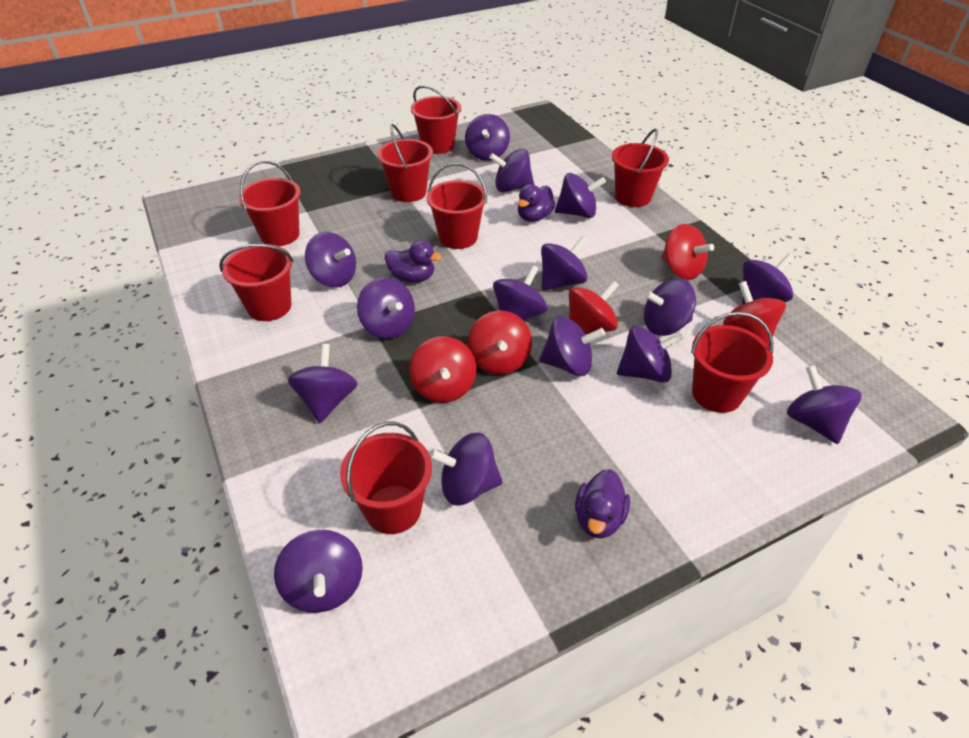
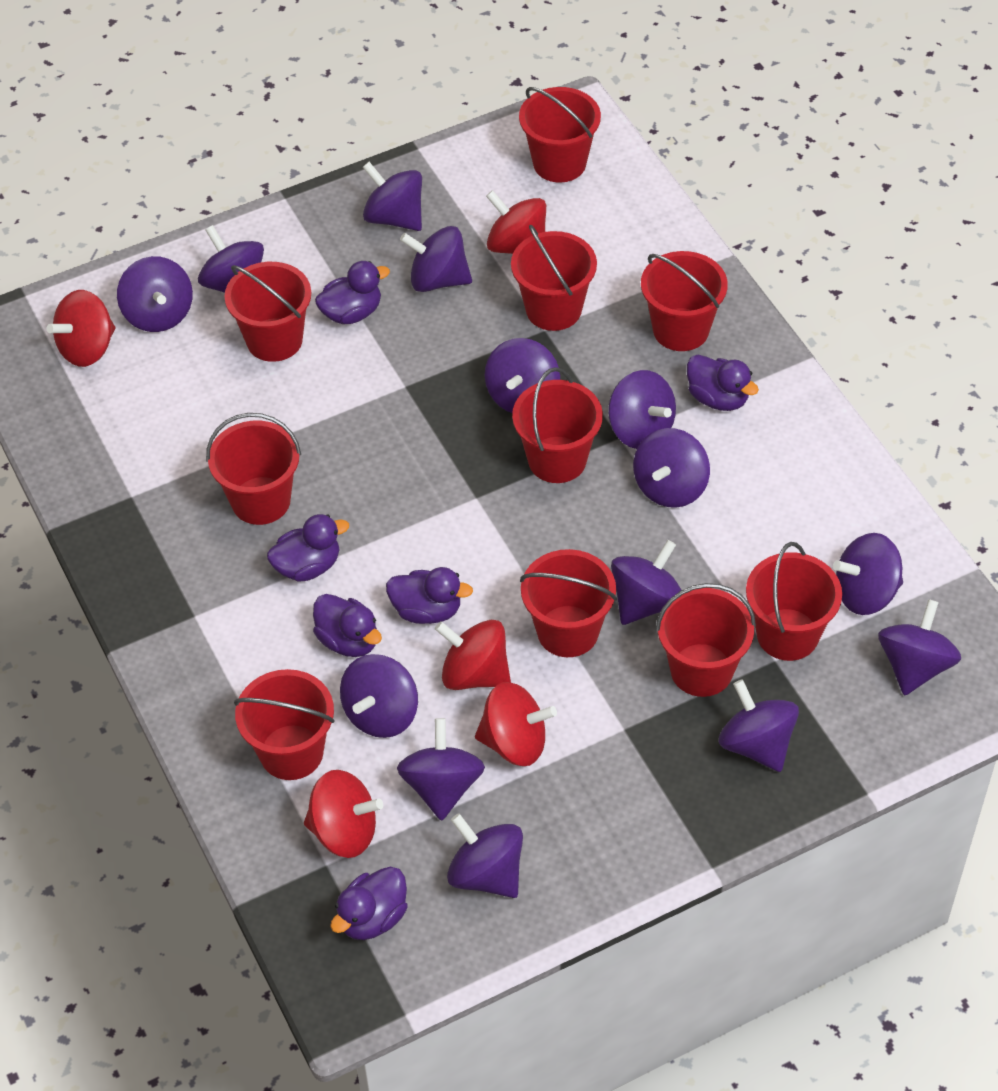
purple duck: [385,240,442,283] [518,184,555,222] [575,469,630,538] = 3 -> [267,514,349,582] [313,594,382,657] [315,261,390,324] [330,866,408,940] [386,567,473,624] [687,355,759,411] = 6
purple spinning top: [274,530,363,613] [288,344,358,423] [305,232,356,288] [357,277,415,339] [429,432,503,506] [465,114,510,161] [489,149,534,192] [493,265,547,321] [539,316,605,376] [541,236,588,291] [555,173,606,218] [617,326,685,382] [644,279,696,336] [742,253,794,304] [787,365,861,444] = 15 -> [117,256,193,332] [198,225,264,293] [340,654,418,738] [363,162,422,231] [397,718,485,821] [400,226,472,292] [447,813,523,898] [485,338,560,413] [608,370,676,449] [611,540,681,625] [633,428,710,508] [719,679,799,772] [833,533,903,615] [878,599,961,696] = 14
red bucket: [219,244,294,321] [239,161,301,246] [340,421,432,534] [377,124,433,202] [411,85,461,154] [426,163,487,249] [612,129,669,207] [691,312,773,413] = 8 -> [206,413,301,525] [224,262,311,362] [234,669,335,780] [511,225,597,331] [512,367,603,483] [519,87,601,183] [520,549,617,657] [641,251,728,351] [656,583,756,697] [746,542,842,661] = 10

